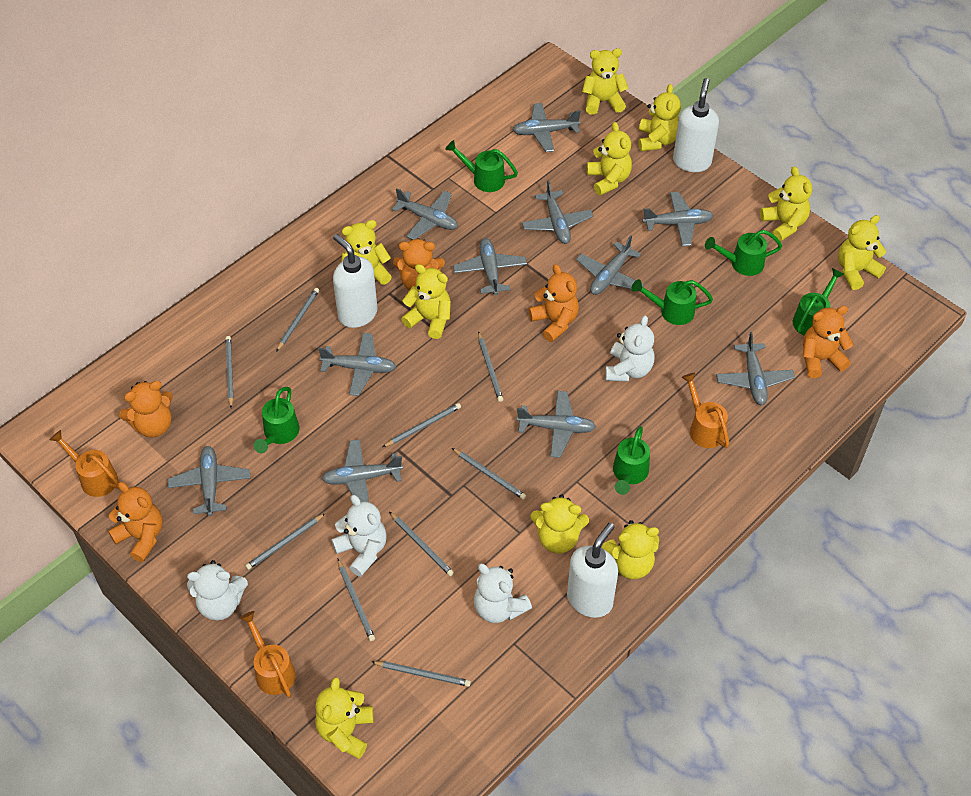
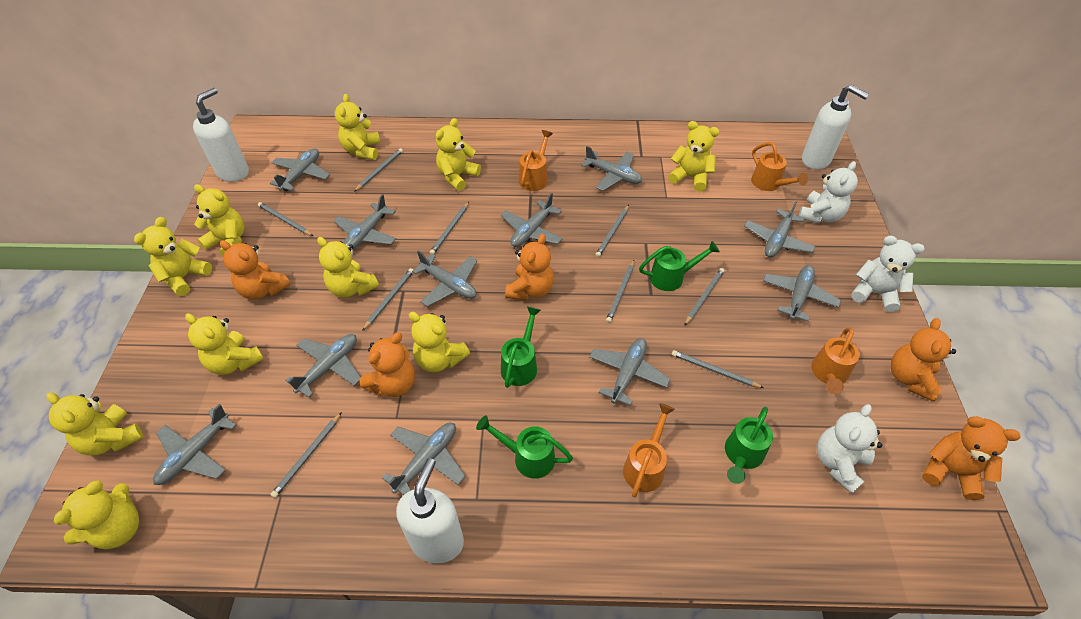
green watering can: [254,387,299,453] [445,140,518,192] [613,426,650,495] [631,279,713,325] [705,230,782,276] [793,268,844,335] = 6 -> [476,415,573,479] [501,307,541,388] [639,241,720,291] [725,407,773,484] = 4
orange watering can: [50,430,119,497] [240,611,296,697] [682,373,729,448] = 3 -> [519,130,553,191] [623,403,675,497] [751,142,808,191] [811,327,860,394] = 4
white teddy bear: [187,560,248,620] [331,495,387,577] [474,564,532,623] [605,316,655,382] = 4 -> [799,161,858,223] [817,404,882,494] [851,236,925,312] = 3

